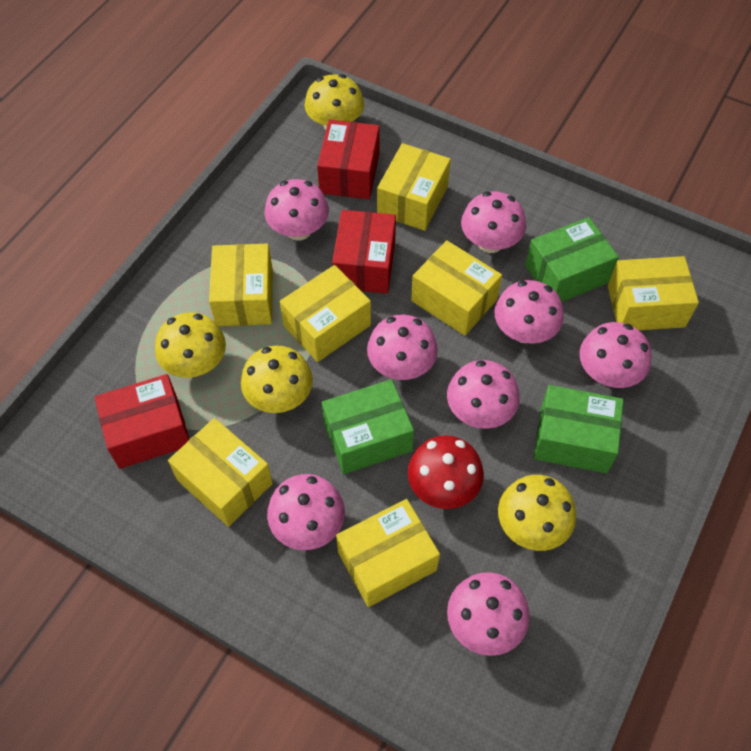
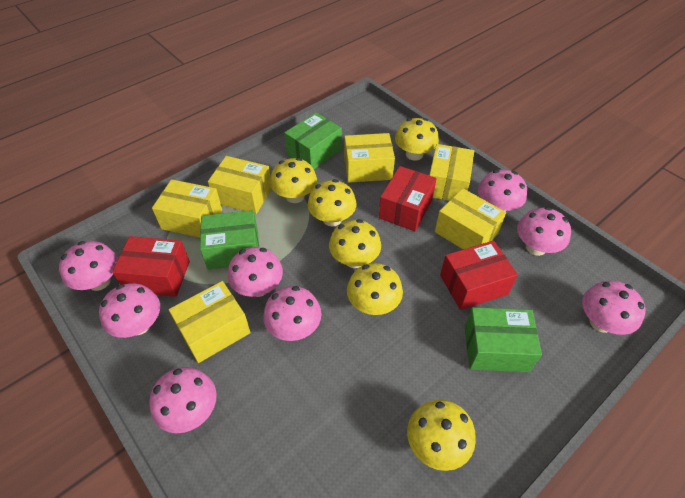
red mushroom: [408,435,484,509] = 1 -> none = 0
yellow box: [168,418,273,527] [209,244,273,326] [280,265,371,362] [336,499,440,607] [377,143,451,231] [411,240,502,336] [608,256,699,330] = 7 -> [152,179,222,238] [169,281,251,363] [208,156,272,214] [344,133,395,183] [429,144,474,201] [435,188,506,249] = 6
yellow mushroom: [155,312,226,378] [241,346,313,413] [305,74,364,130] [498,475,576,551] = 4 -> [270,158,317,203] [308,179,357,226] [329,219,381,268] [347,263,403,315] [395,118,439,161] [407,400,476,471] = 6

